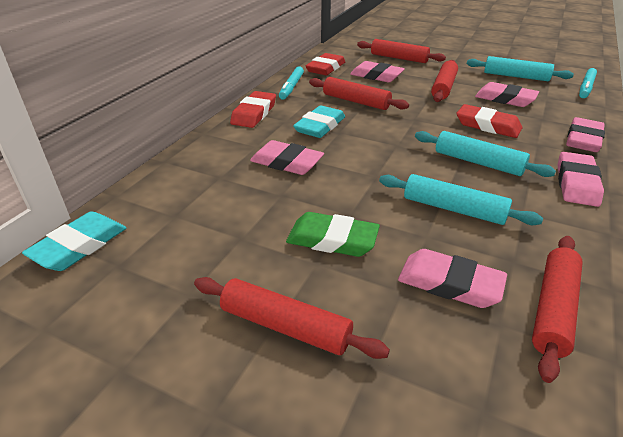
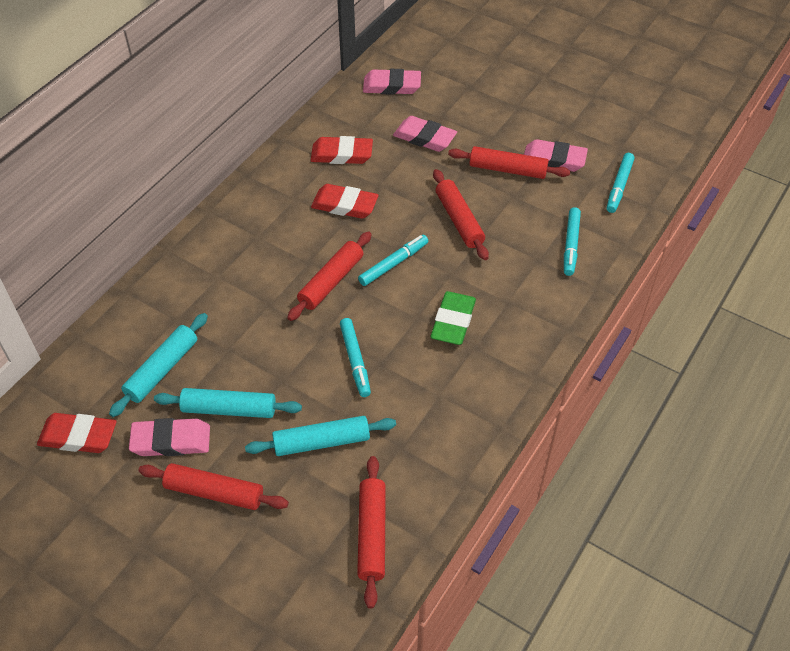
pink eraser: [250,140,324,175] [350,61,405,82] [398,249,507,308] [475,82,539,107] [558,152,604,207] [566,117,605,152] = 6 -> [129,418,210,456] [363,69,421,95] [393,116,457,152] [524,139,588,172] = 4
turquoise eraser: [22,211,126,271] [293,105,345,138] = 2 -> none = 0
turquoise marker: [279,66,304,100] [579,68,597,98] = 2 -> [340,318,371,397] [358,235,428,286] [564,207,581,276] [607,153,635,213] = 4

